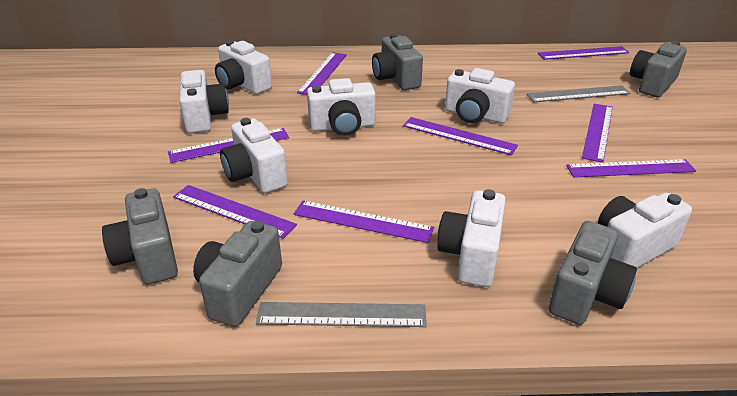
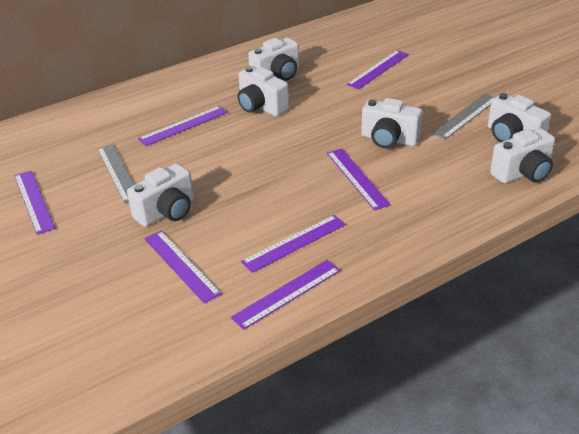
grey camera: [102,188,178,284] [193,221,282,327] [372,34,423,90] [549,221,637,325] [630,41,687,97] = 5 -> none = 0
purple ruler: [168,128,289,163] [173,185,297,239] [294,200,434,243] [297,52,347,95] [403,117,518,155] [538,46,629,60] [566,159,696,177] [582,104,613,163] = 8 -> [14,171,55,234] [138,106,228,146] [144,231,222,303] [231,260,341,330] [241,215,346,273] [327,148,391,211] [347,50,409,89] = 7
white camera: [179,70,229,133] [215,40,272,94] [220,118,288,193] [307,78,376,136] [437,189,506,287] [445,68,515,124] [598,193,692,268] = 7 -> [127,163,194,227] [238,66,289,116] [248,38,299,81] [361,98,423,148] [488,93,551,142] [490,128,555,184] = 6

